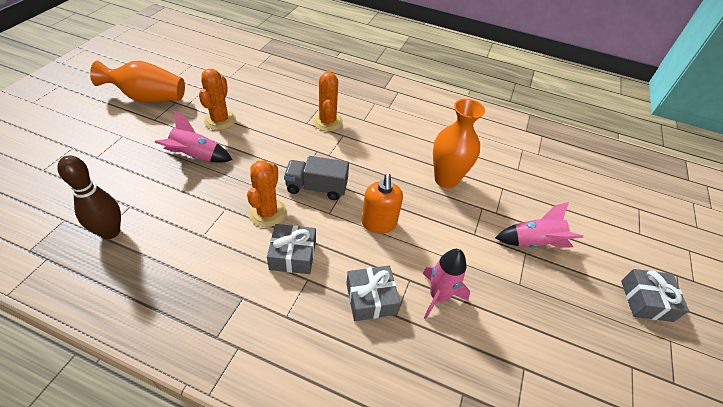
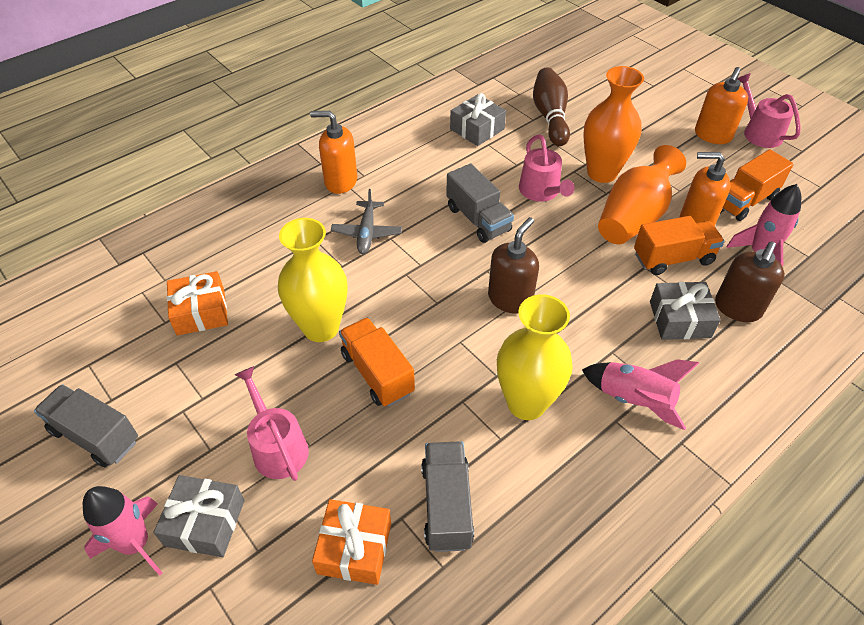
brown soap dispenser: none = 0 -> [488,217,539,314] [715,242,785,322] = 2
grey plane: none = 0 -> [331,189,402,254] = 1
grey truck: [284,156,349,200] = 1 -> [34,384,138,467] [421,441,474,552] [446,163,514,243] = 3
orange cactus: [199,69,236,130] [247,160,287,227] [312,70,343,131] = 3 -> none = 0
orange gift: none = 0 -> [167,271,228,335] [312,499,391,585] = 2
orange soap dispenser: [362,174,403,234] = 1 -> [310,111,357,194] [680,152,731,226] [695,67,748,144] = 3
orange truck: none = 0 -> [339,317,415,407] [634,216,724,275] [722,149,794,221] = 3
pink watering can: none = 0 -> [235,366,309,481] [519,134,575,202] [737,73,801,148] = 3
yellow vase: none = 0 -> [278,218,347,342] [497,294,573,420] = 2

